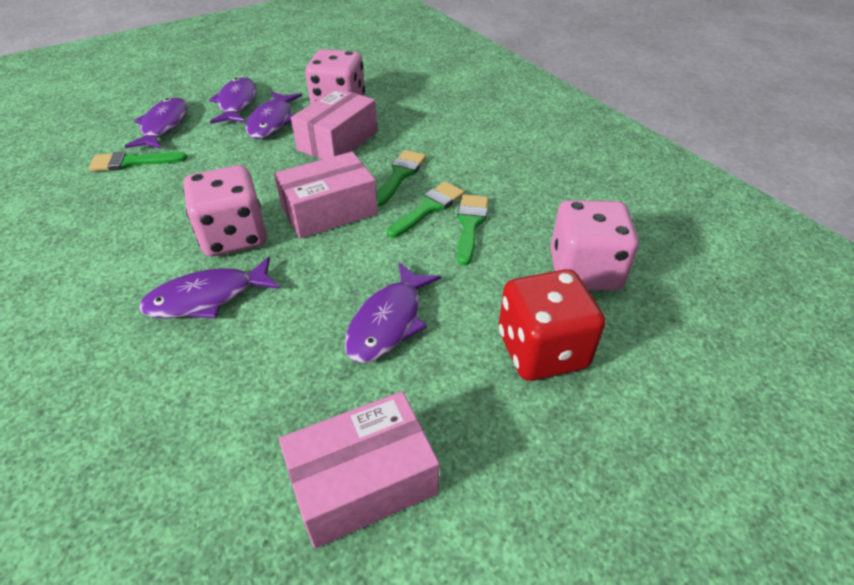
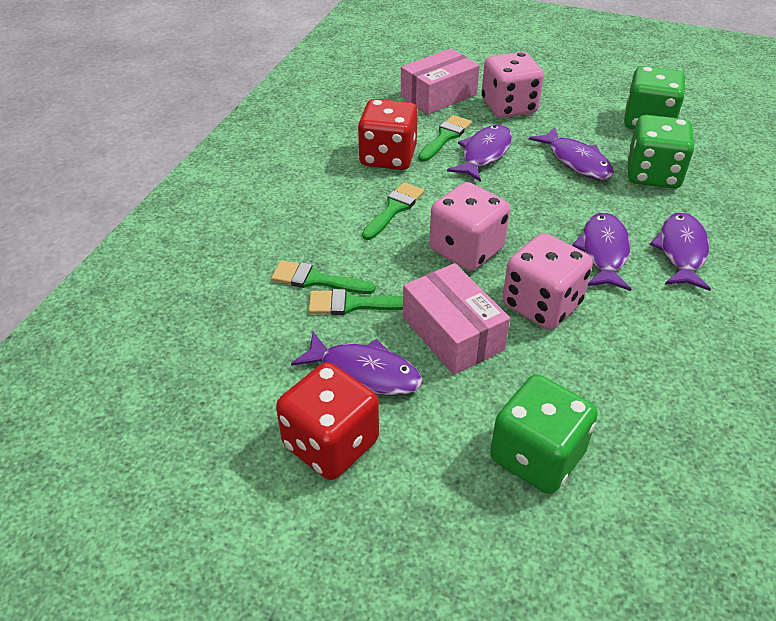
green dice: none = 0 -> [490,374,598,494] [624,66,686,129] [627,115,695,189] = 3
pink box: [274,152,378,239] [279,391,439,548] [291,88,378,159] = 3 -> [401,48,480,115] [403,263,510,375] = 2
red dice: [499,269,605,381] = 1 -> [276,362,379,480] [358,99,418,170] = 2

